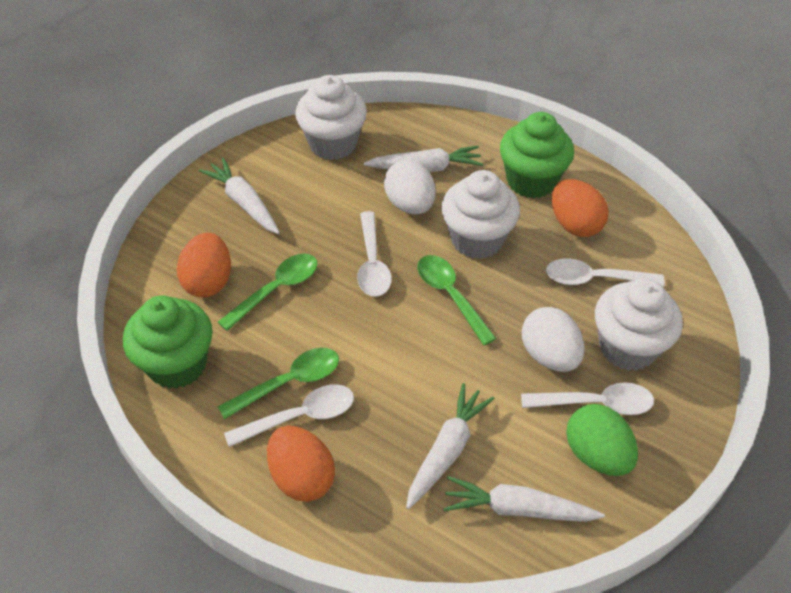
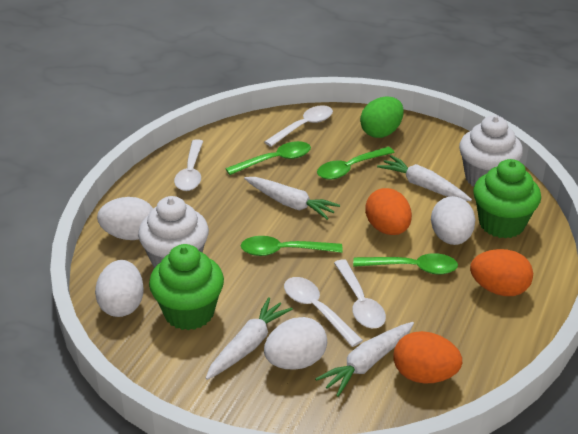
green spoon: [218,254,318,331] [218,348,339,419] [417,255,497,345] = 3 -> [225,141,311,175] [241,236,343,256] [317,147,395,180] [353,253,458,274] = 4
white cupcake: [295,75,367,160] [441,170,520,259] [595,278,683,371] = 3 -> [138,196,209,268] [459,115,523,186] = 2
white egg: [384,160,436,214] [522,307,584,372] = 2 -> [95,260,144,317] [97,197,153,240] [264,317,327,370] [431,196,475,245] = 4

